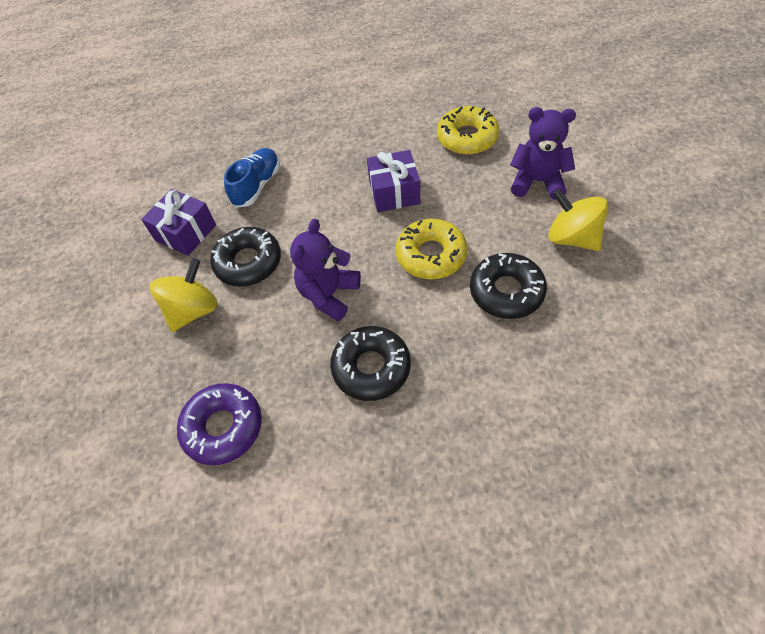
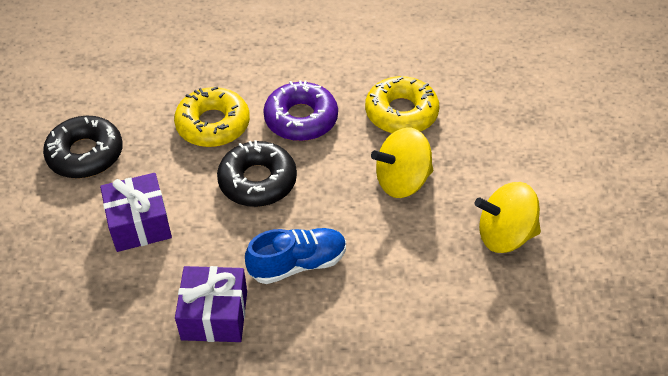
black donut: [210,227,281,287] [330,326,411,401] [470,253,547,319] = 3 -> [43,116,123,178] [217,140,297,207] = 2
purple teddy bear: [290,219,361,322] [510,107,576,200] = 2 -> none = 0

